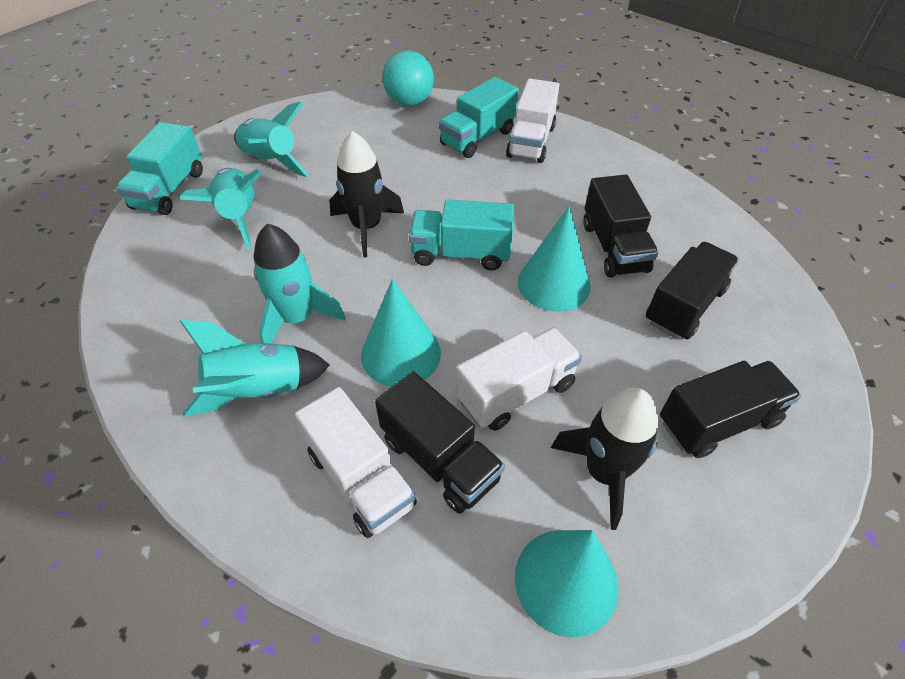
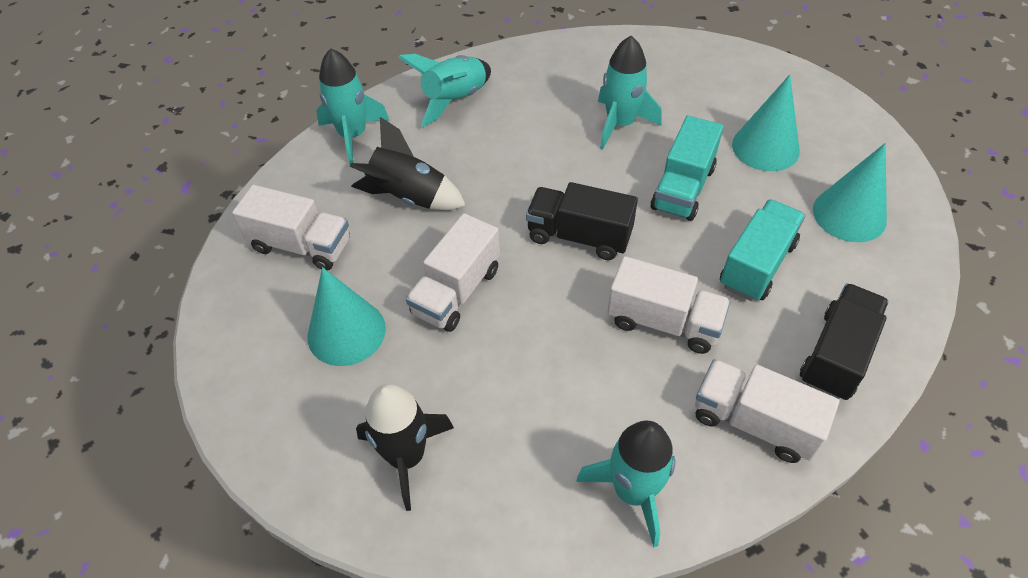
black truck: [375,371,505,514] [583,174,659,278] [646,242,739,339] [660,361,801,458] = 4 -> [526,182,638,260] [800,283,889,400] = 2
turquoise ball: [382,50,434,106] = 1 -> none = 0
turquoise truck: [116,122,203,215] [409,200,514,270] [439,77,519,158] = 3 -> [651,115,724,221] [720,199,805,301] = 2
white truck: [295,387,417,538] [456,327,582,431] [506,78,559,163] = 3 -> [232,185,350,271] [406,213,500,332] [607,256,731,354] [695,359,839,463] = 4

